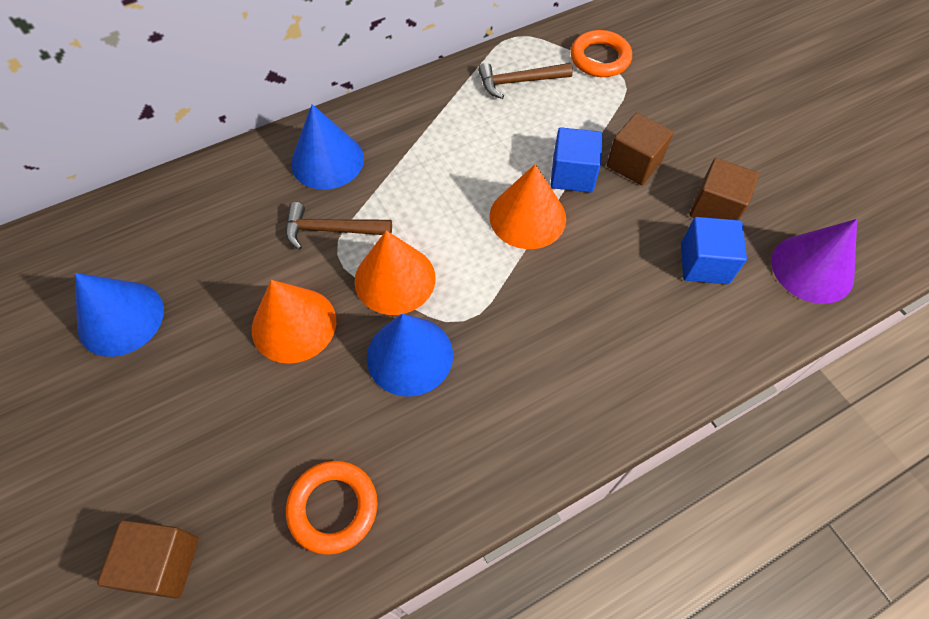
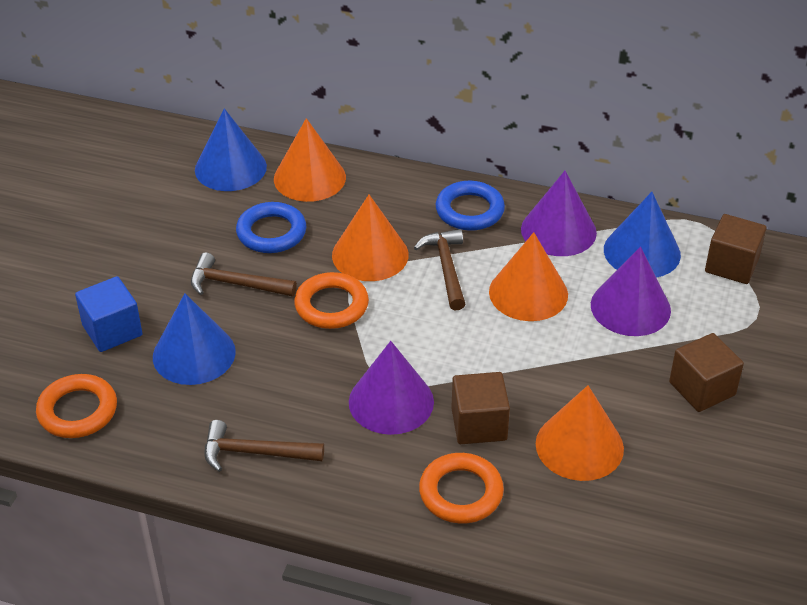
blue cube: [550,127,603,193] [681,217,747,284] = 2 -> [75,276,143,352] = 1
blue ring: none = 0 -> [236,202,306,253] [436,181,505,231] = 2
brown hammer: [286,202,392,250] [478,63,573,99] = 2 -> [191,252,297,297] [205,420,324,472] [414,229,465,310] = 3
orange cone: [252,280,336,364] [354,230,436,315] [489,164,566,249] = 3 -> [274,118,346,202] [332,195,409,281] [489,232,568,321] [536,385,624,481] = 4
orange ring: [286,461,378,555] [571,30,632,77] = 2 -> [36,374,117,438] [294,272,369,329] [419,453,504,524] = 3
purple cone: [771,219,857,304] = 1 -> [349,341,434,435] [521,171,597,256] [591,247,671,336] = 3

